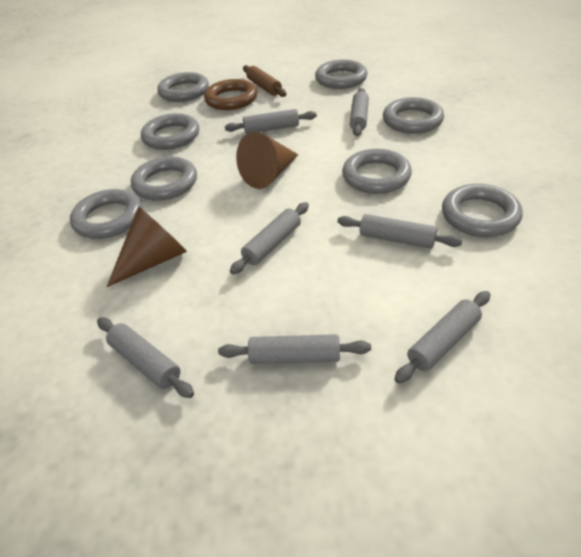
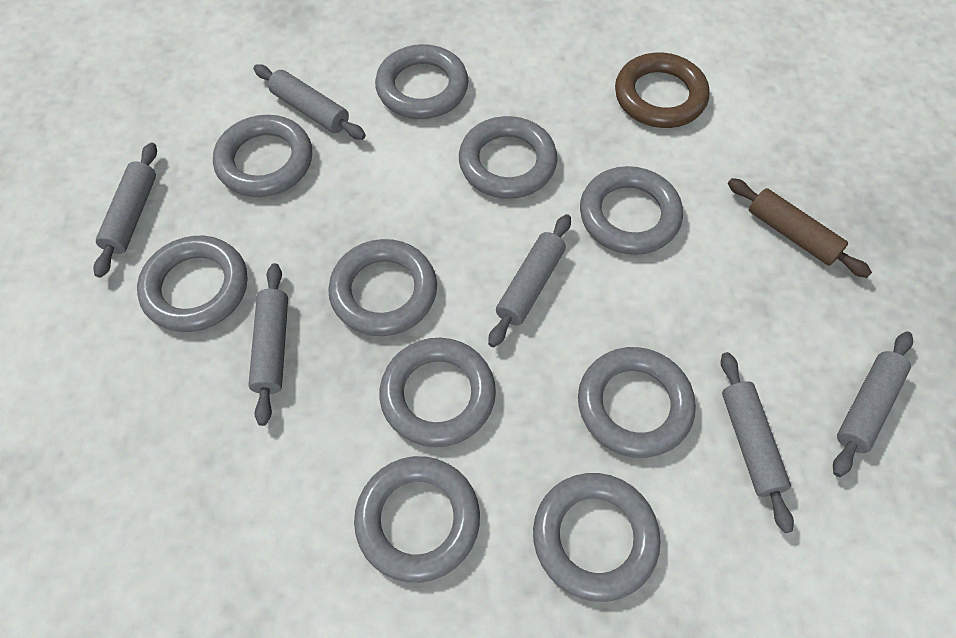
brown cone: [107,206,187,287] [236,131,299,189] = 2 -> none = 0
grey ring: [70,189,142,239] [131,156,197,201] [141,113,199,150] [157,72,209,102] [315,59,367,89] [342,149,412,194] [383,97,444,134] [442,184,523,237] = 8 -> [137,236,247,332] [213,115,312,197] [328,239,437,336] [354,456,480,583] [375,44,468,119] [380,338,496,447] [459,116,557,199] [533,473,661,602] [578,347,696,458] [580,166,683,255] = 10
grey rolling pin: [97,318,194,398] [218,334,371,364] [225,109,317,134] [230,202,309,274] [337,214,462,249] [350,88,369,136] [394,291,490,383] = 7 -> [93,142,157,278] [248,263,288,426] [253,64,366,140] [488,214,571,347] [721,352,794,533] [833,331,913,477] = 6

